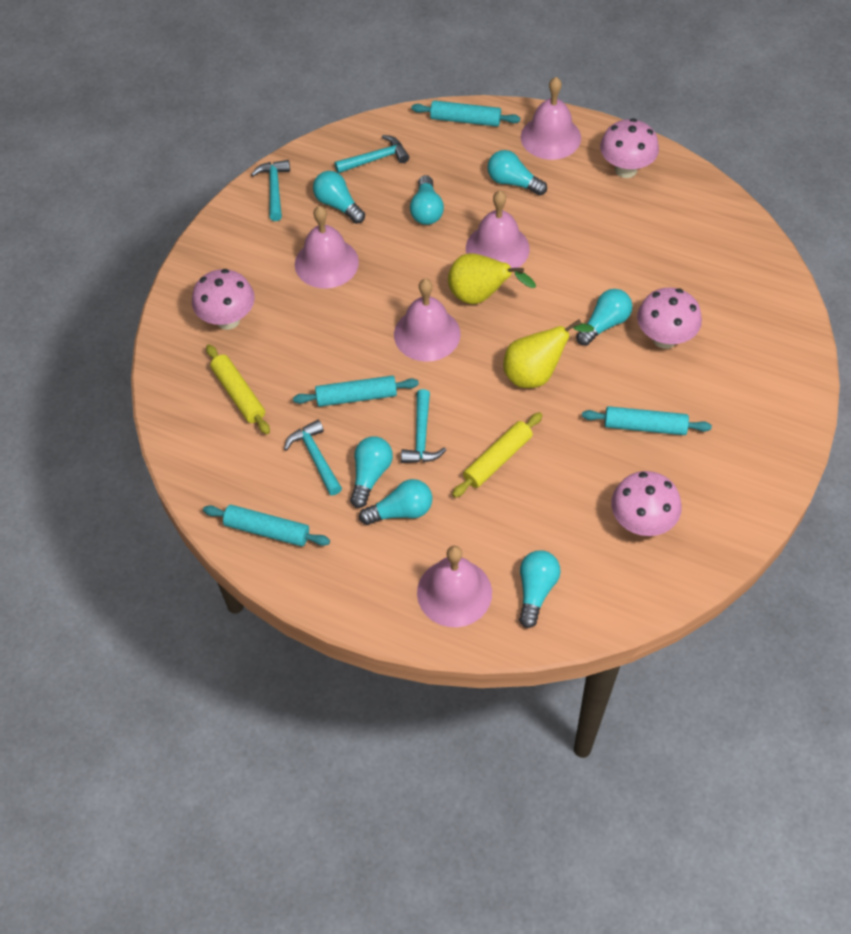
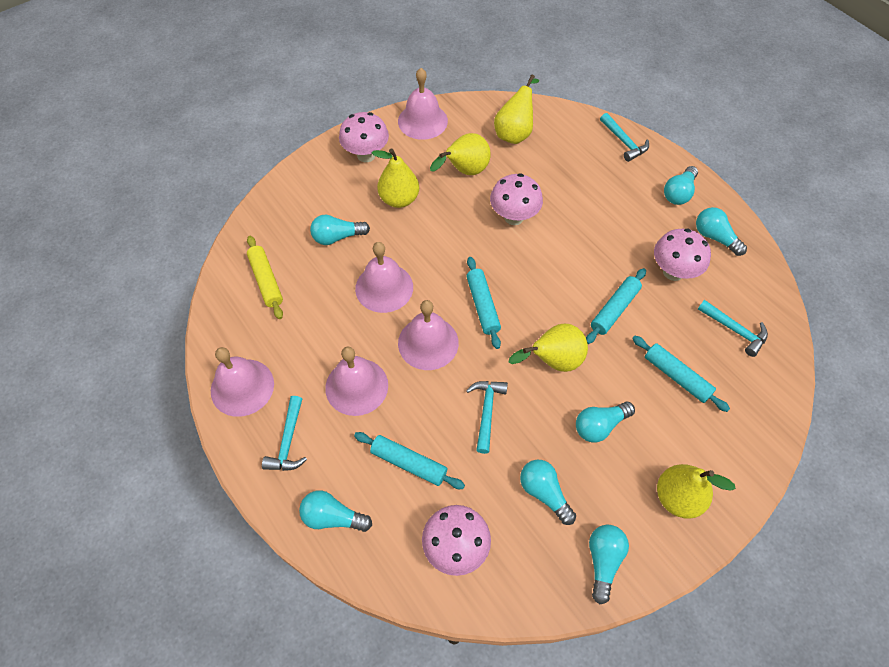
yellow pear: [448,253,536,304] [503,319,594,388] = 2 -> [372,149,419,208] [430,133,491,175] [494,74,539,144] [509,324,588,372] [657,464,736,519] = 5
yellow rolling pin: [206,344,270,434] [452,412,543,498] = 2 -> [247,236,283,319] = 1

